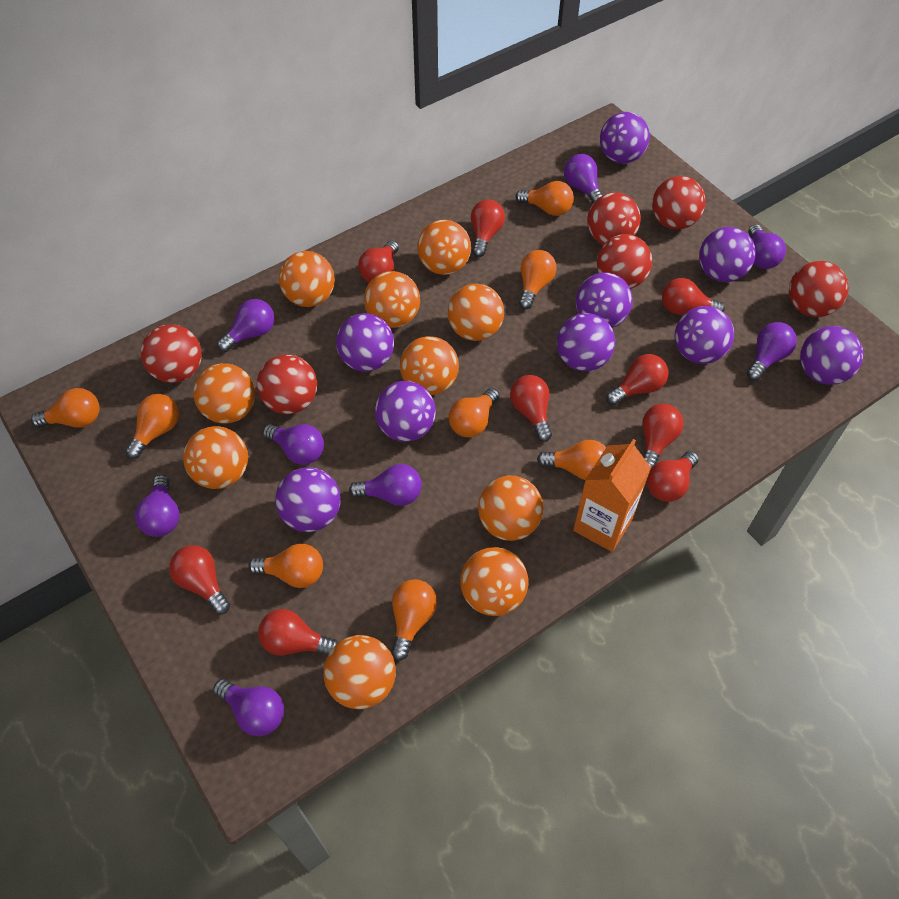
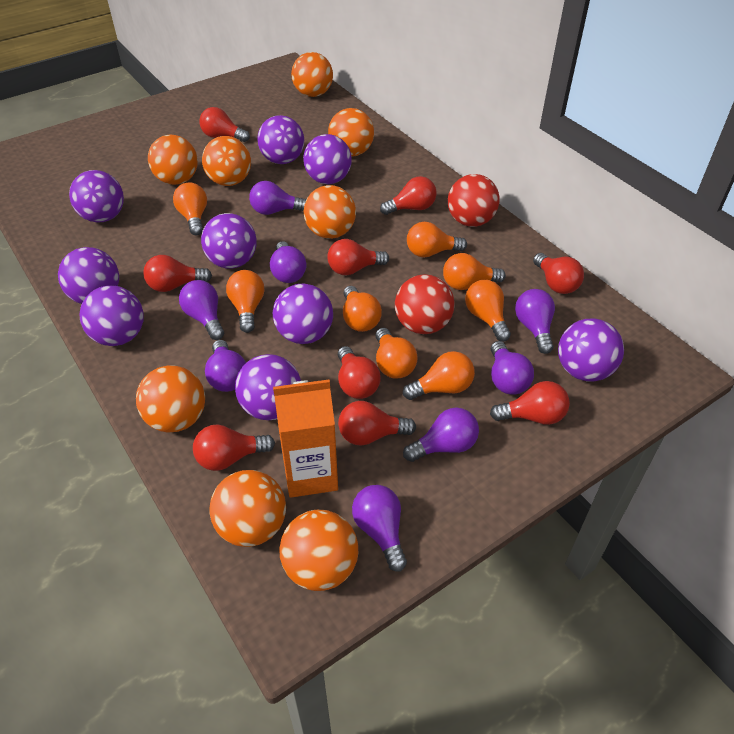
orange ball: [183,426,248,489] [193,363,255,424] [279,251,335,307] [324,635,396,709] [364,271,420,328] [400,336,459,395] [417,220,471,275] [448,284,504,341] [460,547,528,616] [478,476,543,541] = 10 -> [136,365,205,433] [148,135,198,185] [202,136,251,186] [209,470,286,547] [279,510,358,591] [291,52,333,97] [304,185,356,239] [328,108,374,157] = 8
red ball: [141,324,202,383] [257,354,317,414] [587,193,641,245] [597,234,652,289] [652,176,706,230] [789,261,849,317] = 6 -> [395,274,455,334] [448,174,500,227] = 2

